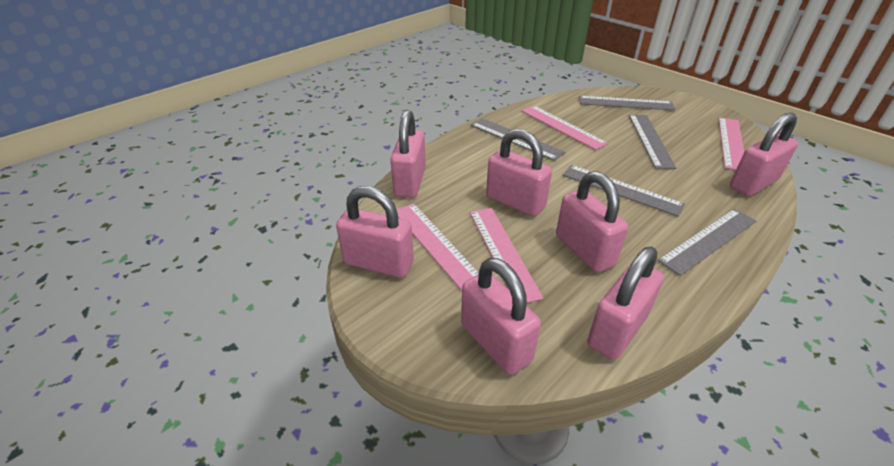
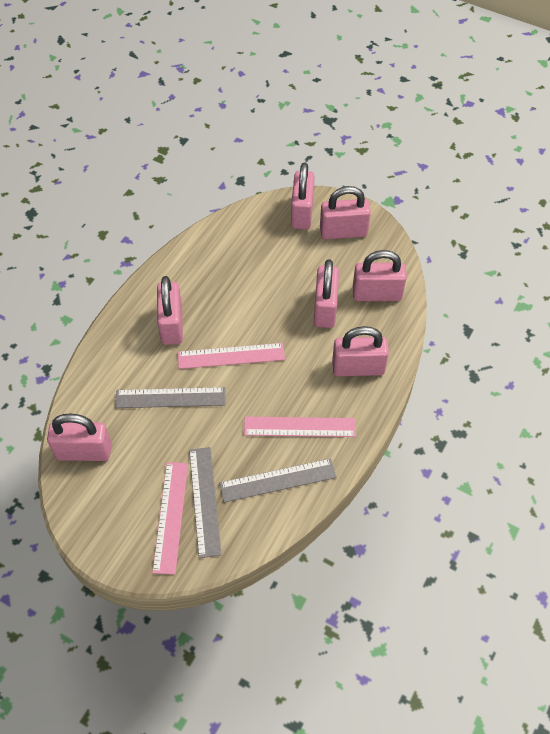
grey ruler: [471,118,565,161] [563,165,685,217] [579,96,675,110] [629,115,676,169] [657,209,756,276] = 5 -> [115,387,225,408] [189,447,222,558] [219,458,336,502] = 3
pink ruler: [397,203,479,291] [470,208,544,303] [521,105,608,150] [719,117,744,170] = 4 -> [152,462,188,575] [178,343,285,369] [244,417,356,437] = 3

